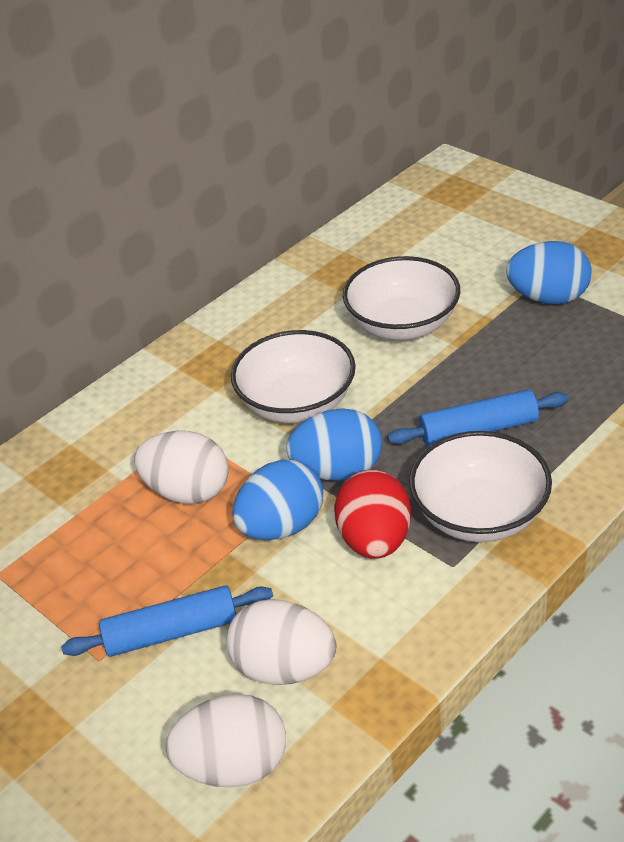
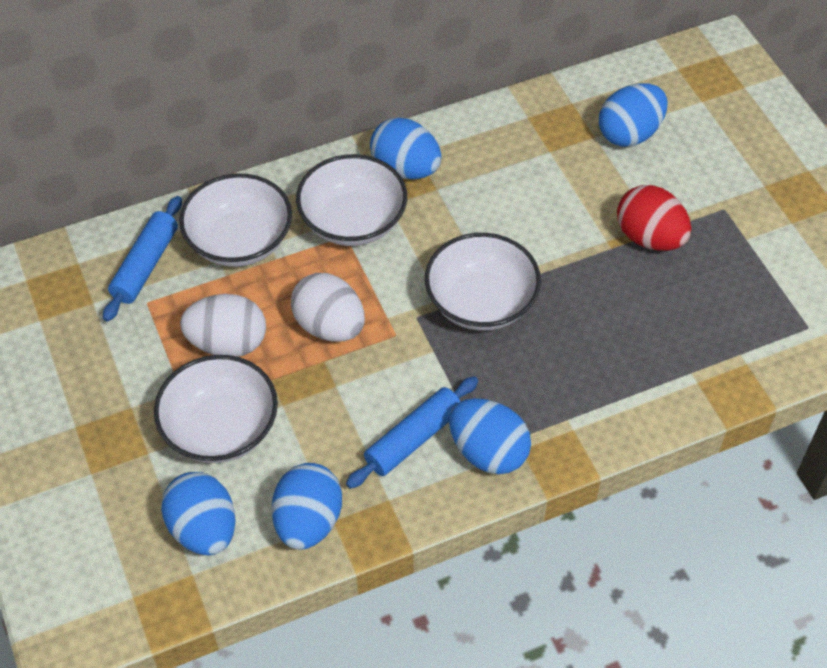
blue egg: [232,459,323,540] [286,409,382,481] [506,241,591,304] = 3 -> [161,472,236,555] [272,463,342,550] [370,118,441,179] [449,398,531,474] [599,83,668,147] = 5
white bowl: [231,330,356,423] [343,256,460,340] [409,431,552,542] = 3 -> [154,355,278,463] [179,173,292,267] [296,154,407,246] [425,233,541,331] = 4
white egg: [134,431,229,504] [165,694,286,787] [226,599,336,685] = 3 -> [180,294,266,357] [291,273,365,342] = 2

